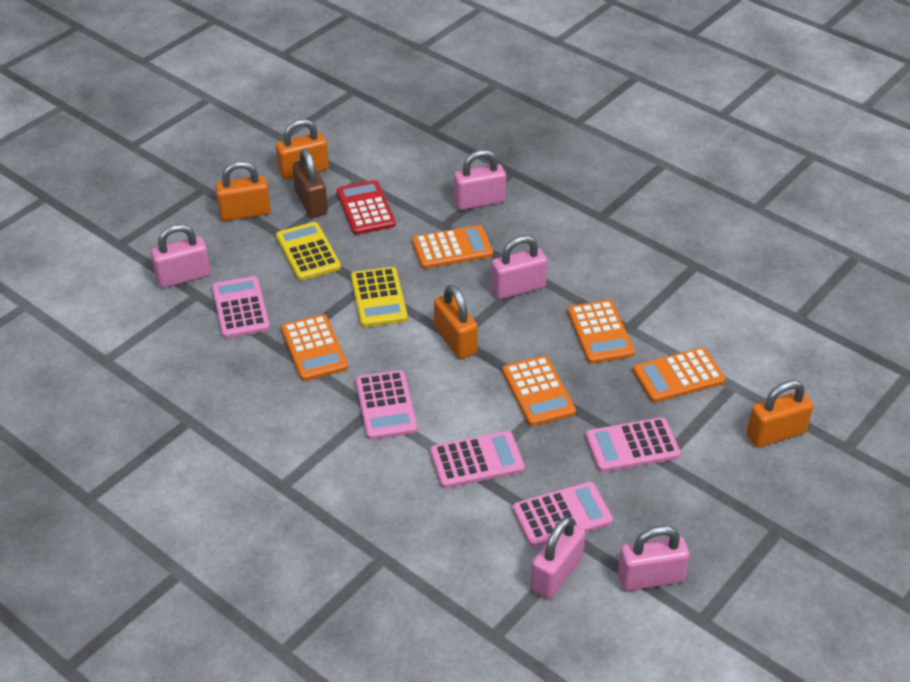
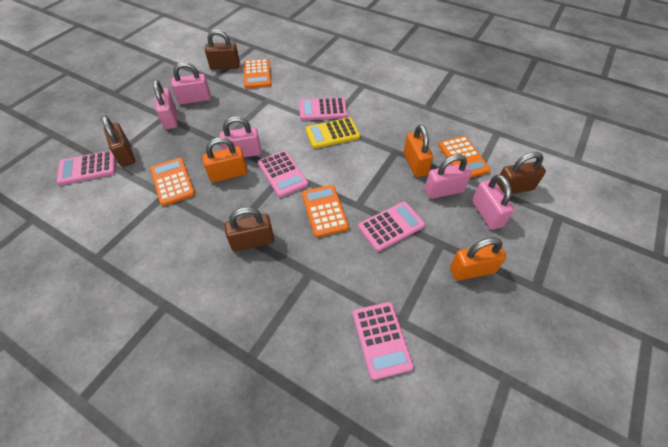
brown padlock: [292,149,328,218] = 1 -> [101,116,135,167] [205,29,240,70] [225,207,274,251] [497,152,546,194] = 4
orange calculator: [281,314,348,381] [412,225,493,269] [502,356,576,426] [568,300,635,364] [633,347,725,403] = 5 -> [150,158,195,206] [243,59,271,89] [302,185,349,237] [438,136,491,178] = 4
orange padlock: [215,161,271,221] [276,119,329,180] [434,285,478,359] [746,380,813,447] = 4 -> [202,137,247,182] [403,125,433,177] [450,237,507,280] = 3
red calculator: [337,180,396,235] = 1 -> none = 0
yellow calculator: [276,222,341,281] [351,267,408,327] = 2 -> [306,117,360,149] = 1

